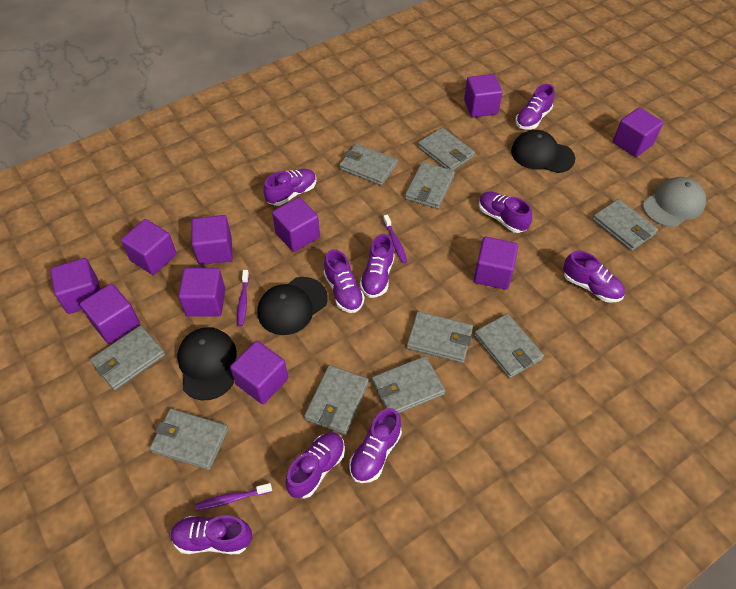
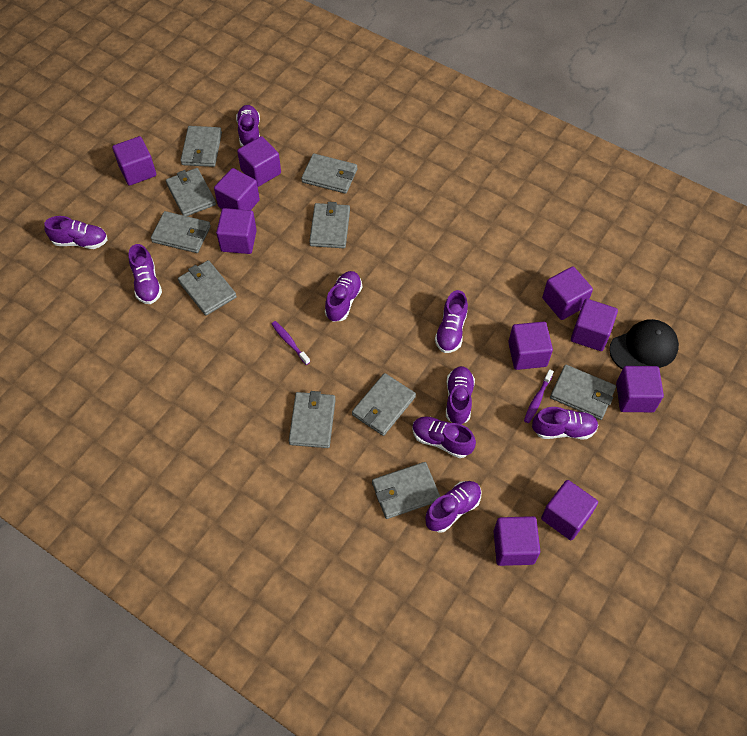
black cap: [177,327,237,400] [258,277,328,335] [511,130,575,173] = 3 -> [609,319,679,369] = 1
grey cap: [643,177,706,227] = 1 -> none = 0
purple toothbrush: [195,483,272,510] [237,270,249,326] [383,215,407,264] = 3 -> [272,321,310,365] [524,369,554,423] = 2

